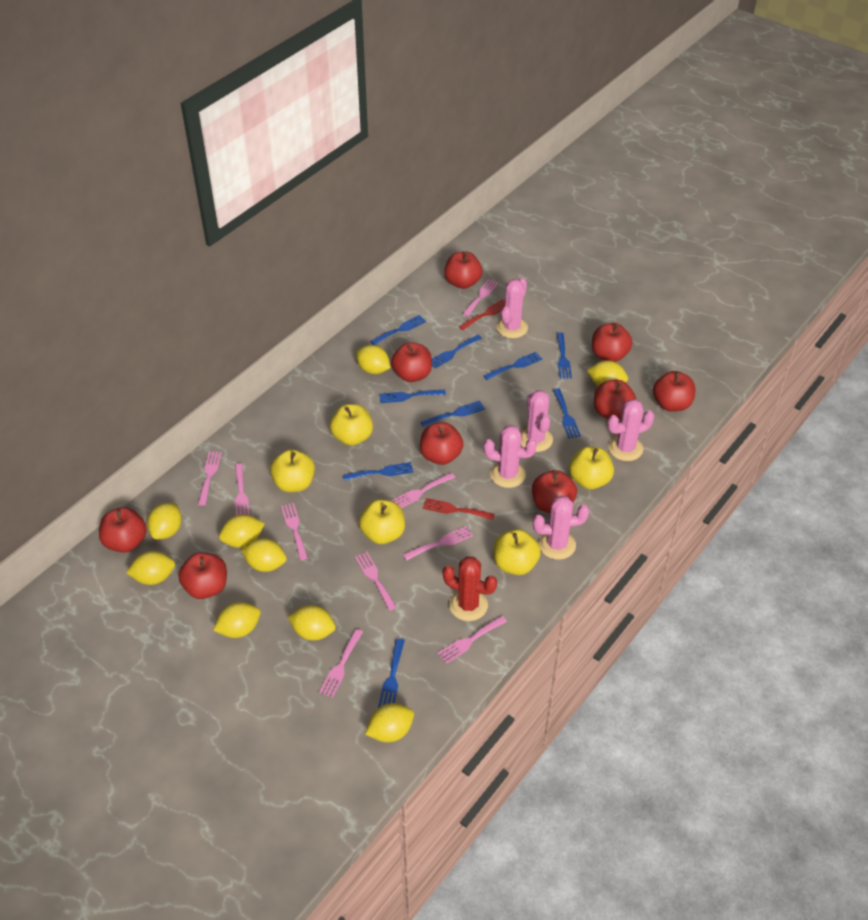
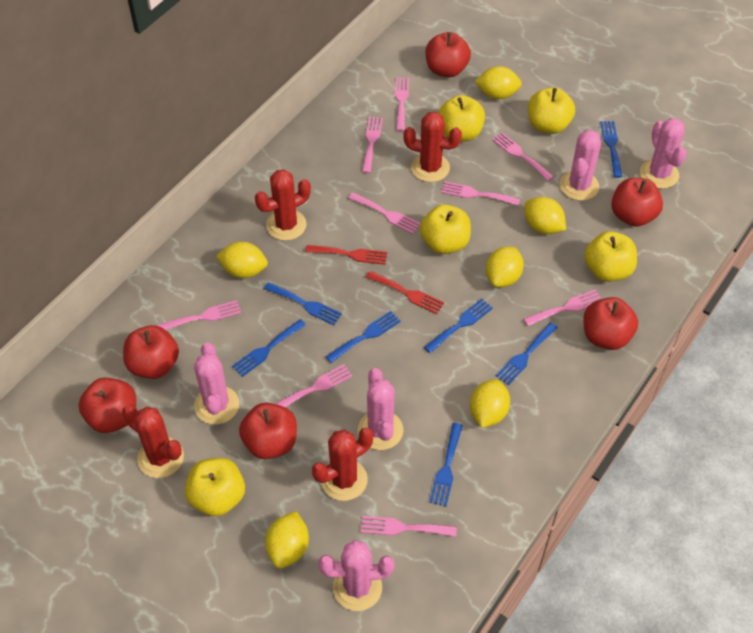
blue fork: [343,462,413,481] [370,315,426,345] [378,639,405,708] [379,390,446,403] [421,401,485,427] [432,335,482,369] [483,352,542,380] [553,388,581,439] [556,332,572,379] = 9 -> [232,319,306,377] [264,282,342,325] [325,311,401,363] [424,298,493,353] [429,423,463,507] [496,322,558,385] [600,121,622,178] = 7
red apple: [99,507,147,552] [178,552,227,599] [391,342,432,382] [420,422,463,465] [444,251,482,289] [532,470,577,513] [592,323,632,362] [594,380,636,420] [653,371,695,412] = 9 -> [78,378,136,433] [123,325,179,379] [239,403,297,459] [425,32,471,77] [583,297,638,350] [611,178,663,227] = 6
red cactus: [443,556,497,621] = 1 -> [122,405,184,478] [255,169,311,241] [312,428,373,501] [403,112,462,182] = 4
yellow lemon: [126,551,175,585] [147,503,182,539] [213,602,261,638] [219,515,265,548] [241,538,287,572] [288,605,336,640] [356,345,391,374] [365,703,414,742] [587,360,628,386] = 9 -> [216,241,268,278] [265,511,309,568] [470,379,510,428] [474,66,522,99] [486,247,524,287] [524,197,566,234] = 6

